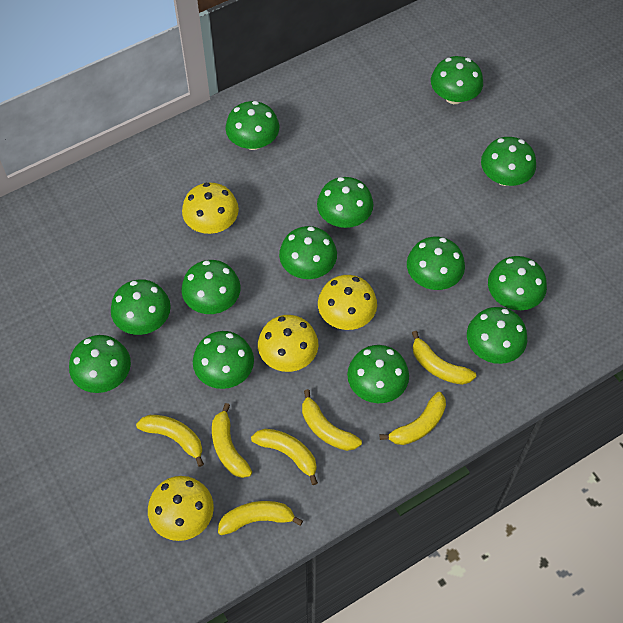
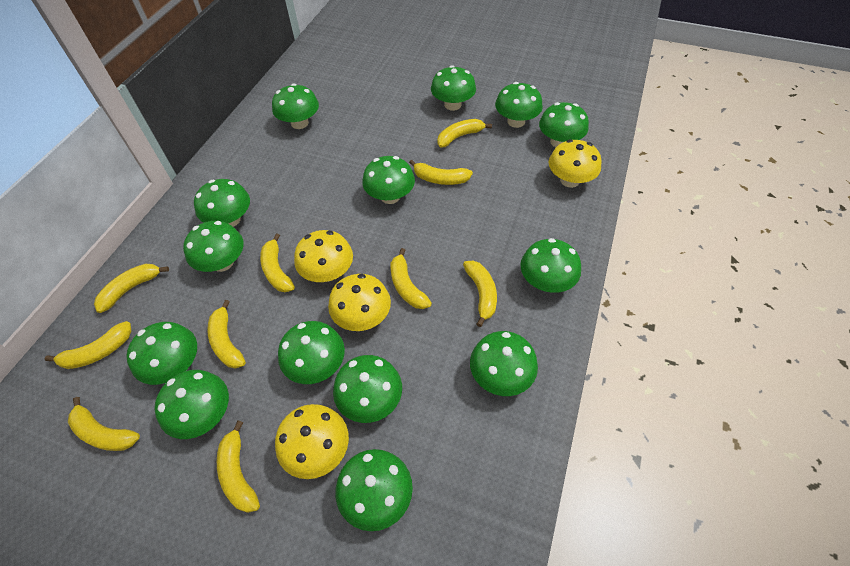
green mushroom: [69,335,131,393] [111,279,171,335] [181,260,241,314] [193,331,254,389] [226,101,279,150] [279,226,337,279] [317,177,373,228] [347,345,409,403] [407,237,465,290] [431,56,483,104] [467,307,527,364] [481,137,536,186] [488,256,547,310] = 13 -> [126,322,197,385] [155,370,229,439] [183,221,244,272] [194,179,250,227] [272,83,319,129] [278,321,345,384] [333,355,402,423] [335,449,413,531] [362,156,415,204] [431,65,476,111] [470,331,538,396] [495,82,543,128] [520,238,581,293] [539,102,589,147] = 14
yellow banana: [136,415,204,467] [212,403,252,478] [218,501,303,535] [251,429,318,485] [302,389,362,451] [380,392,446,445] [412,331,476,385] = 7 -> [44,321,131,369] [68,397,140,451] [94,264,169,313] [207,300,246,369] [217,421,260,513] [260,233,295,292] [390,248,432,309] [409,160,473,185] [437,119,492,148] [463,261,497,327] = 10

